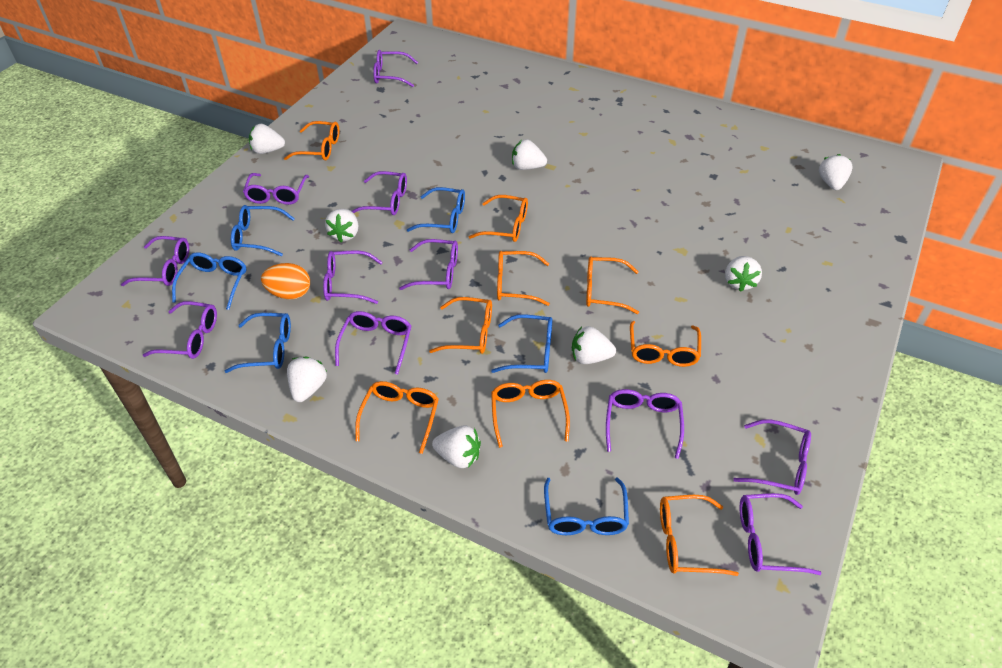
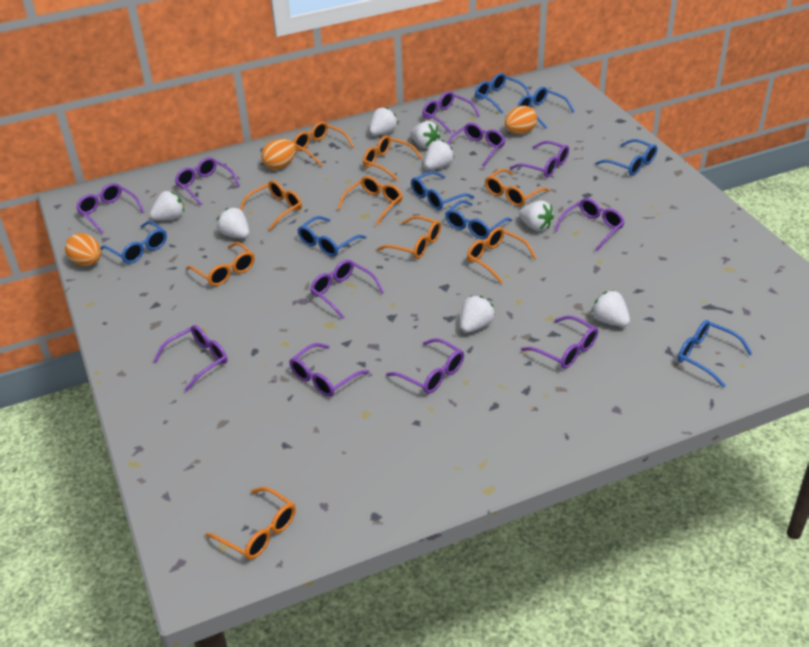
blue glasses: [172,253,246,310] [224,313,291,373] [231,205,295,256] [407,187,465,233] [491,314,553,373] [544,477,629,535] = 6 -> [100,221,167,264] [297,216,367,257] [411,171,474,210] [445,200,512,239] [475,73,531,113] [517,87,575,129] [595,139,657,176] [678,320,752,388] = 8
orange egg: [261,263,310,300] = 1 -> [65,233,101,266] [261,139,296,169] [505,106,537,134] = 3

